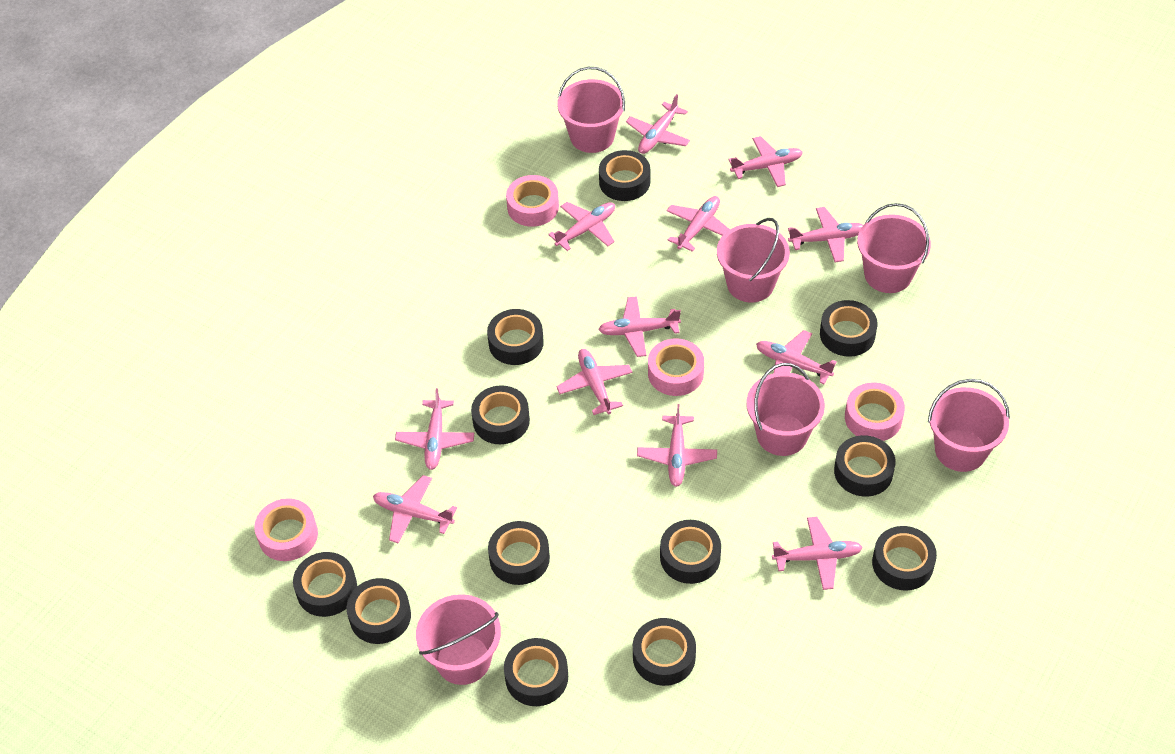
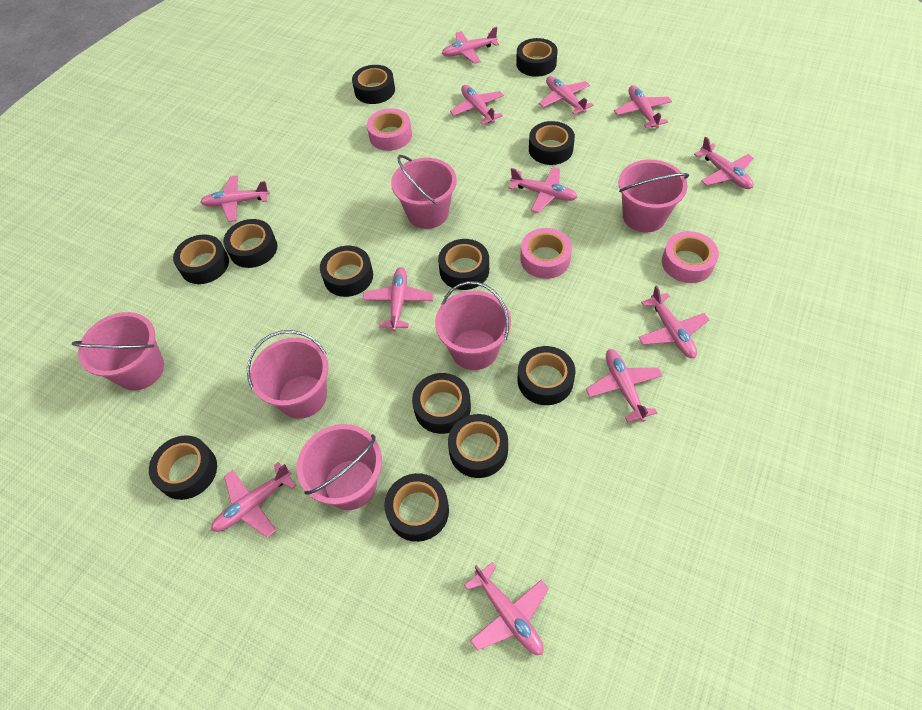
pink tape: [254,498,318,561] [506,175,559,227] [648,338,704,396] [845,382,905,441] = 4 -> [367,108,412,151] [520,228,572,279] [662,231,719,283] = 3

